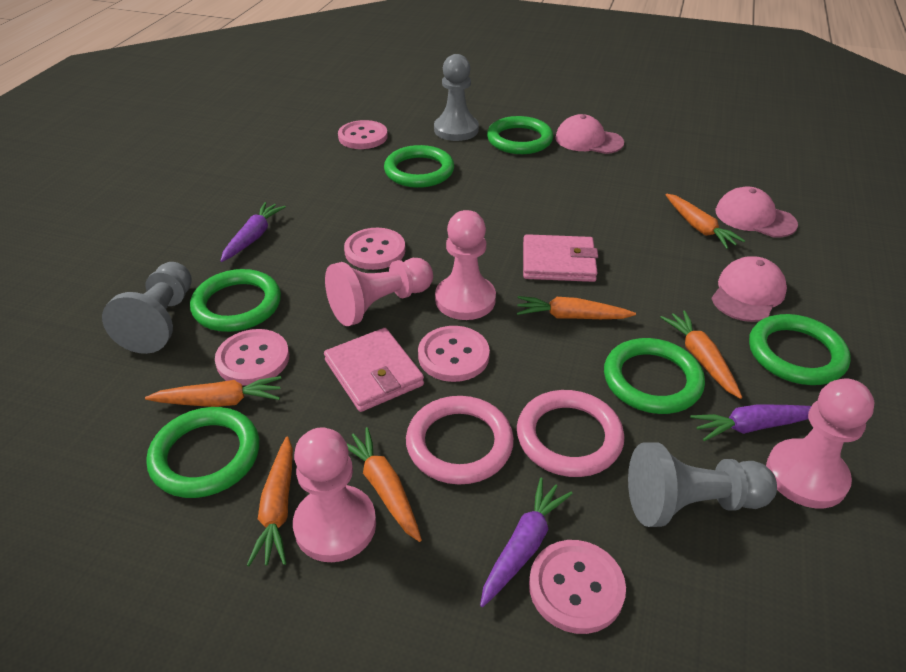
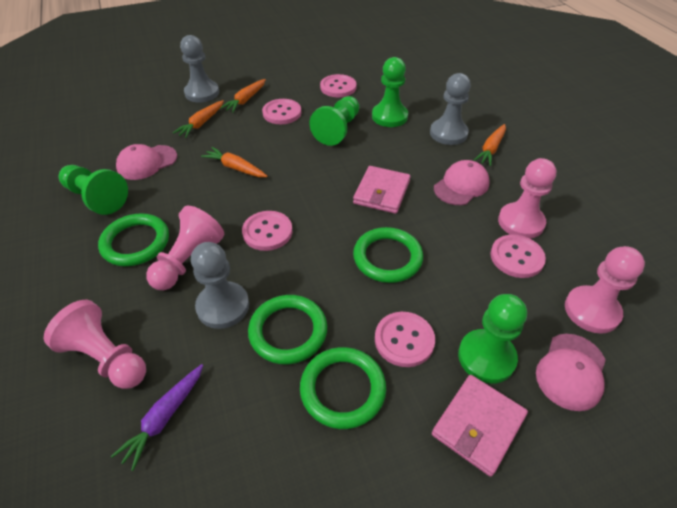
green pawn: none = 0 -> [58,165,128,215] [309,96,359,146] [372,57,408,127] [458,294,527,384] = 4
green ring: [146,407,259,498] [190,269,281,332] [384,145,454,188] [487,116,553,154] [604,338,705,414] [749,314,851,385] = 6 -> [98,213,169,266] [248,295,327,364] [300,347,386,429] [353,227,423,283] = 4
orange carrot: [145,376,281,407] [247,437,293,566] [347,427,422,542] [517,296,636,319] [660,311,742,399] [666,194,745,249] = 6 -> [173,100,224,138] [201,147,267,177] [220,79,266,113] [473,124,506,166] = 4
pink ring: [406,396,514,484] [517,390,624,477] = 2 -> none = 0
purple carrot: [220,202,286,262] [480,478,573,607] [690,404,811,441] = 3 -> [111,364,203,471] = 1

